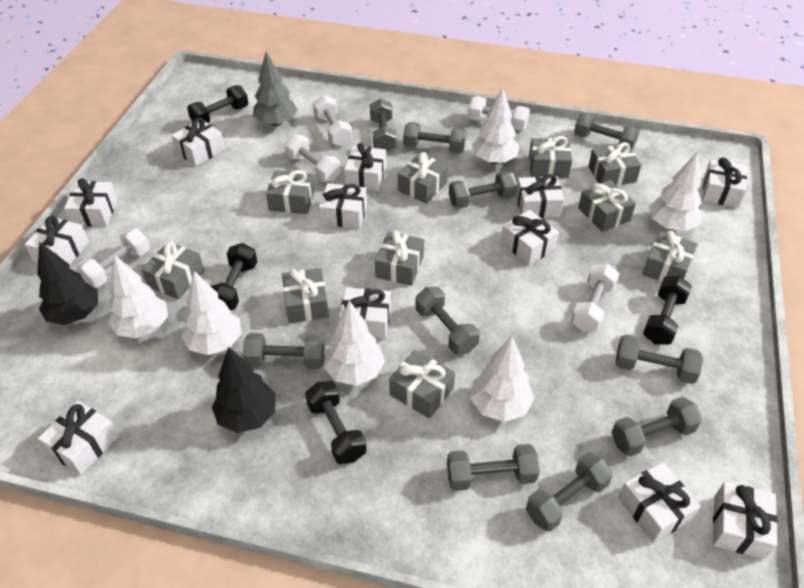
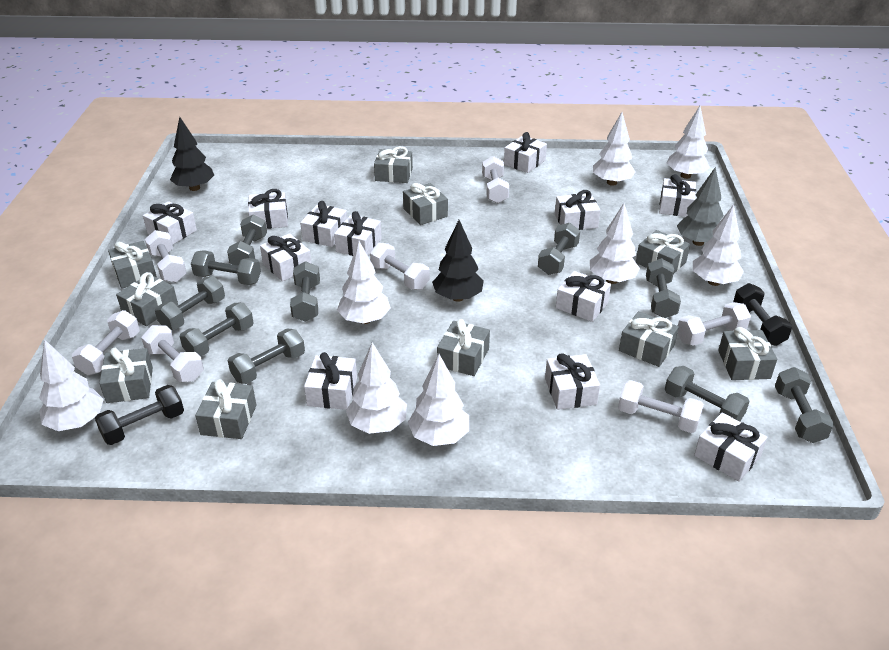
black dumbbell: [187,85,249,123] [211,243,257,310] [305,381,367,464] [643,276,692,344] = 4 -> [95,385,184,445] [733,283,792,346] = 2
white dumbbell: [76,228,150,287] [285,134,341,182] [313,95,352,146] [468,96,530,131] [571,264,620,332] = 5 -> [72,310,140,375] [141,325,204,382] [145,230,187,282] [370,243,430,290] [482,156,509,203] [618,380,704,433] [678,302,751,346] = 7
white tree: [108,255,168,339] [181,271,241,355] [324,301,385,386] [470,336,534,422] [472,87,519,164] [649,152,702,231] = 6 -> [39,339,104,431] [337,241,391,324] [346,342,407,434] [408,354,469,446] [590,203,640,284] [593,112,636,186] [667,106,710,179] [693,204,744,286] = 8

